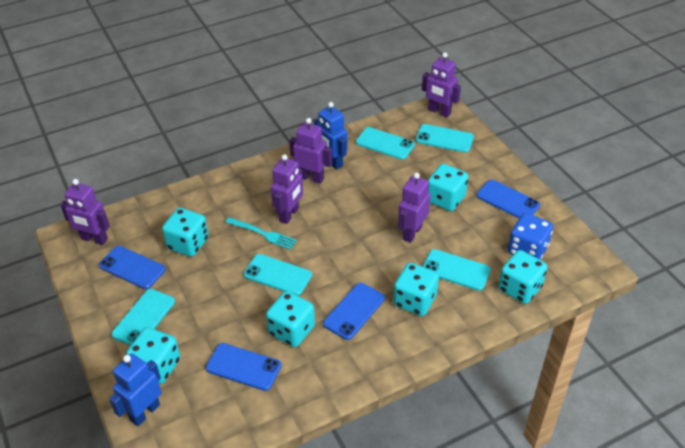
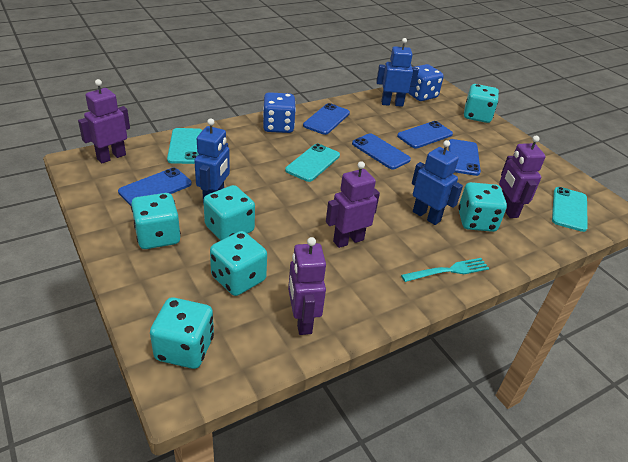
blue dice: [508,213,553,260] = 1 -> [263,92,296,133] [408,64,444,101] = 2
blue phone: [99,246,166,289] [206,343,281,391] [323,283,385,340] [477,180,540,218] = 4 -> [118,168,192,206] [303,103,350,135] [352,133,411,169] [397,121,453,148] [448,139,481,176] = 5
blue robot: [109,354,162,426] [314,102,347,169] = 2 -> [194,118,230,204] [376,38,419,107] [412,140,463,225] = 3
purple robot: [61,179,110,245] [271,154,303,224] [290,118,332,184] [398,173,430,243] [422,52,461,117] = 5 -> [78,79,130,163] [288,237,326,335] [326,161,380,248] [499,136,546,218] = 4
turquoise phone: [111,289,175,346] [243,254,312,296] [356,127,415,160] [416,124,474,153] [423,249,491,291] = 5 -> [167,128,203,164] [285,144,340,182] [552,187,588,232] = 3

